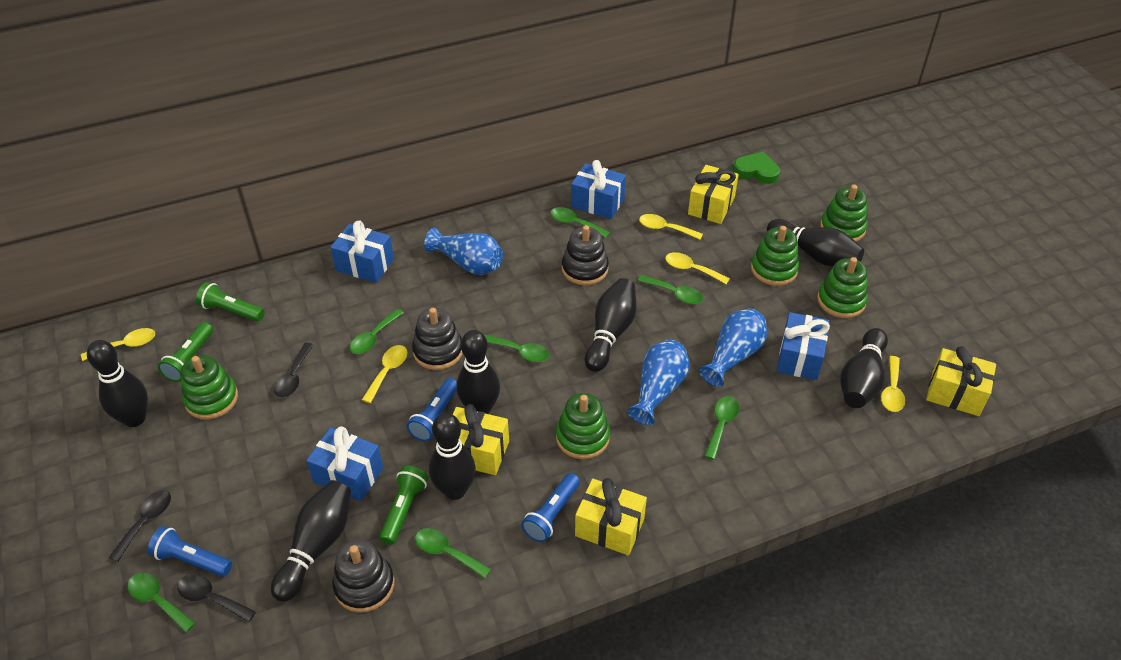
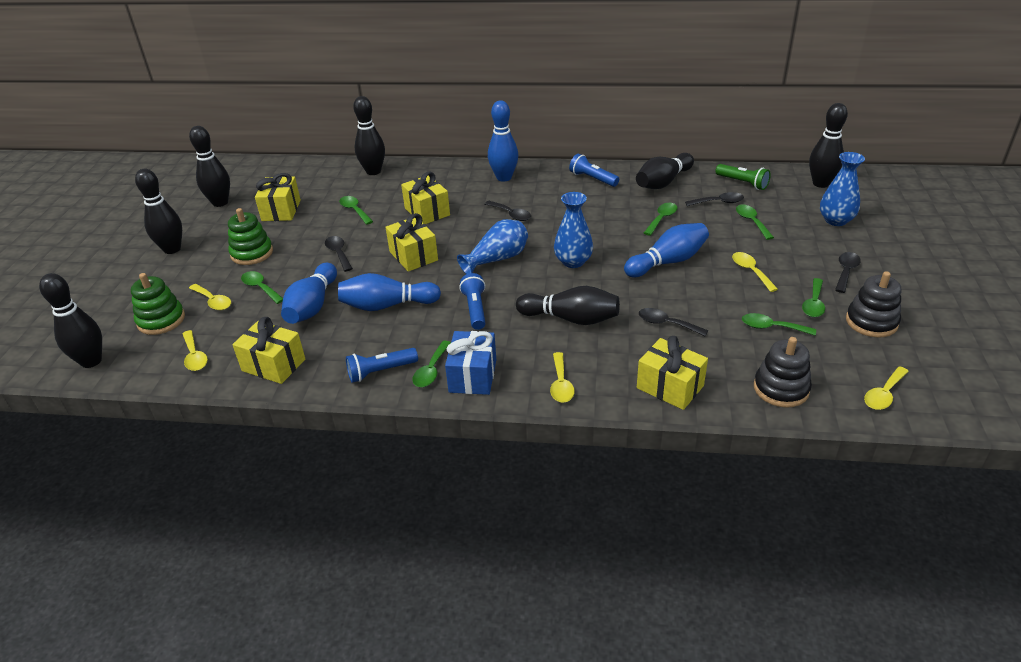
black spoon: [109,490,171,562] [177,574,256,622] [274,343,313,398] = 3 -> [325,236,353,272] [484,201,531,221] [639,308,708,336] [685,192,744,206] [835,252,861,293] = 5
black stacking toy: [332,540,394,613] [412,308,463,370] [562,225,609,285] = 3 -> [754,337,812,408] [846,271,901,338] = 2
blue bowling pin: none = 0 -> [281,263,337,324] [338,273,441,311] [488,100,518,182] [624,223,709,278] = 4
blue gift: [306,426,383,501] [330,220,394,283] [571,160,626,219] [777,312,830,380] = 4 -> [445,331,496,395] = 1
green flashlight: [158,322,213,382] [196,282,264,322] [379,465,428,545] = 3 -> [715,164,771,190] = 1
green heart: [733,152,780,184] = 1 -> none = 0
green stacking toy: [181,355,238,420] [556,393,610,459] [751,226,799,286] [817,257,868,318] [820,185,868,242] = 5 -> [131,273,185,335] [228,208,273,265] = 2
yellow gift: [452,404,509,475] [575,478,647,555] [688,165,739,224] [926,346,996,416] = 4 -> [232,317,305,384] [255,173,301,221] [385,213,438,272] [401,172,450,224] [637,336,708,410] = 5

